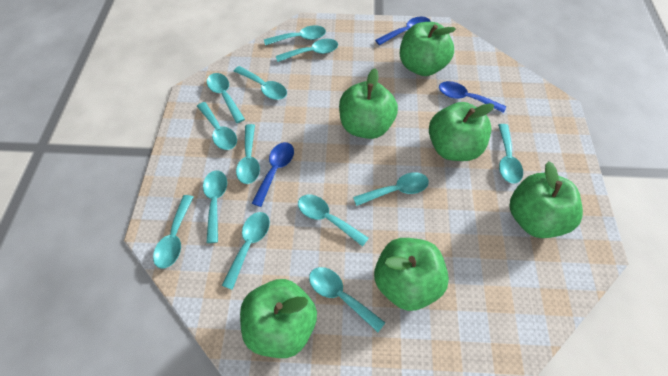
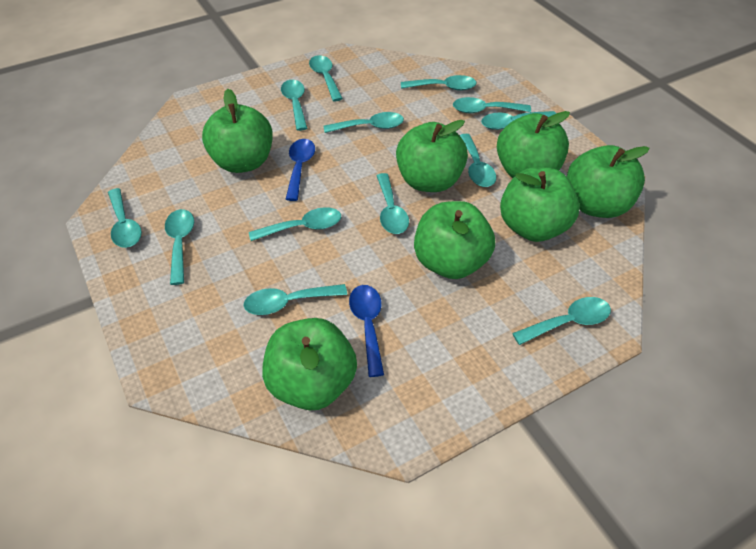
blue spoon: [251,142,294,207] [375,16,431,45] [439,81,506,113] = 3 -> [286,139,315,201] [349,285,384,377] = 2
green apple: [240,279,317,358] [339,68,398,139] [374,238,449,311] [400,22,456,76] [429,102,494,161] [509,161,583,238] = 6 -> [202,89,273,173] [262,318,357,410] [396,120,468,192] [414,201,495,279] [497,111,570,178] [500,167,580,242] [567,145,649,218] = 7

